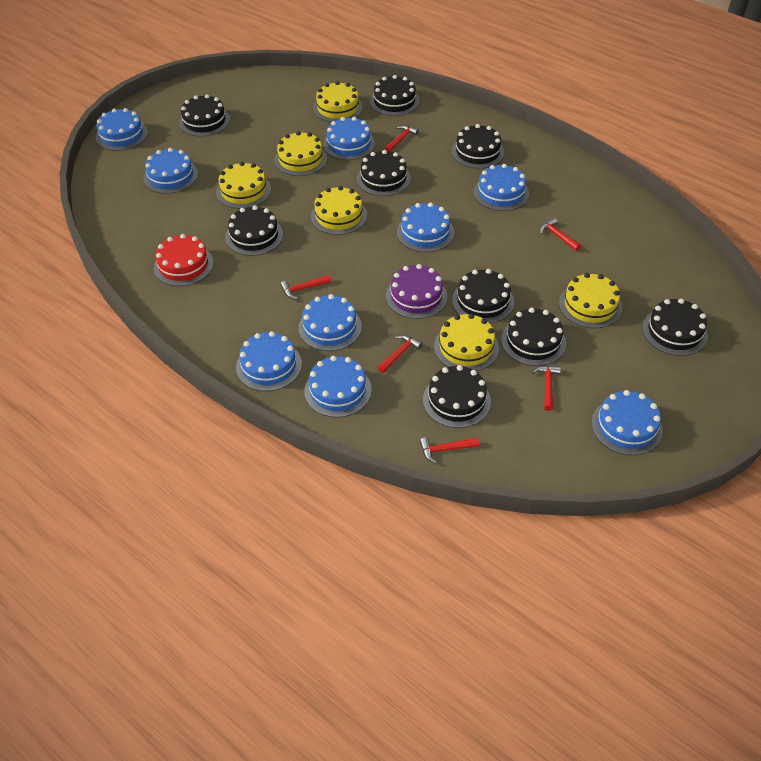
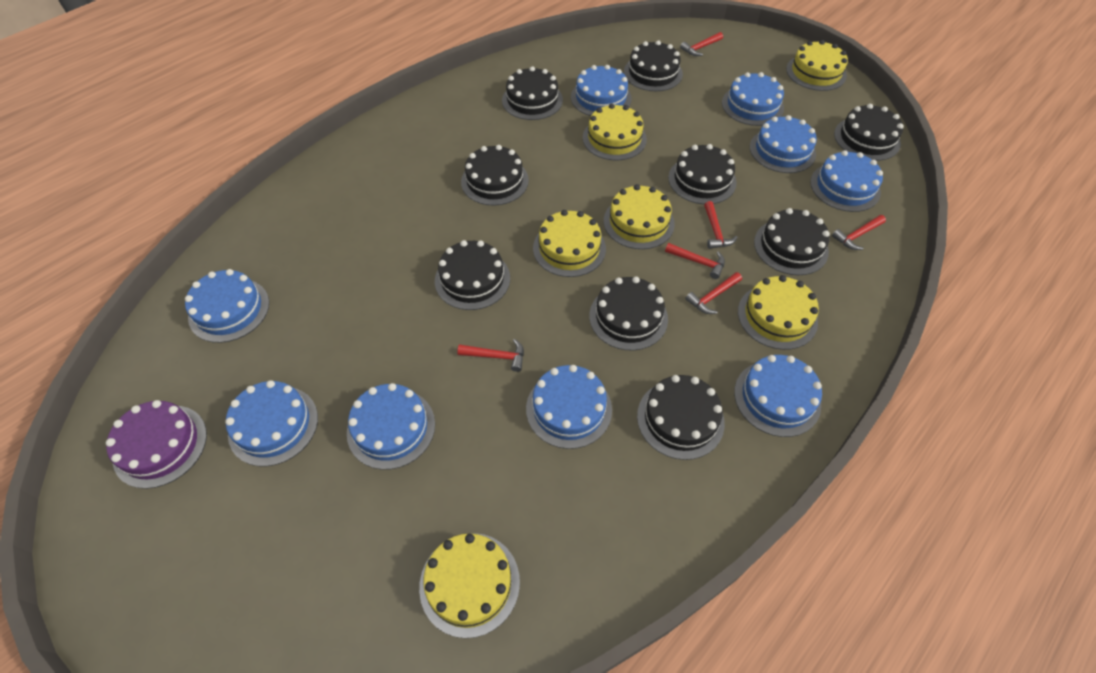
red cake: [154,234,214,286] = 1 -> none = 0

